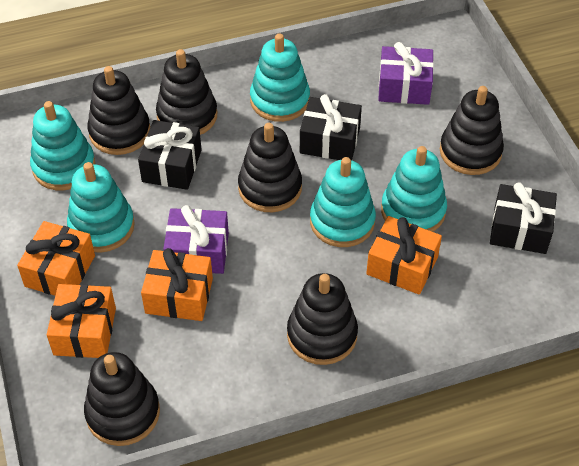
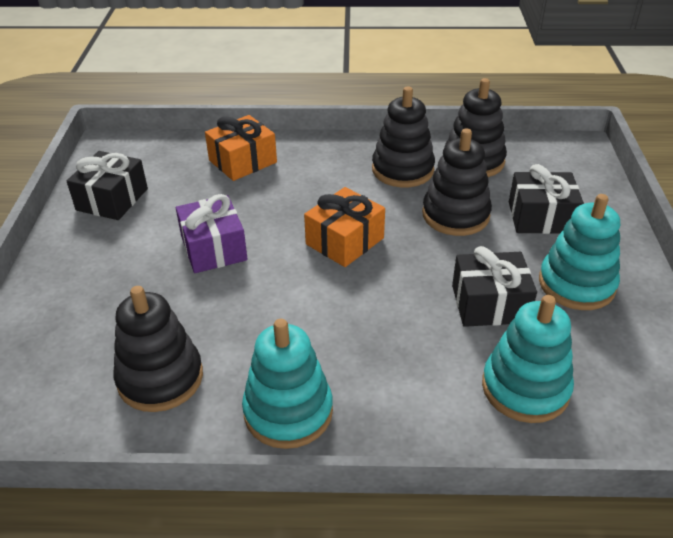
black stacking toy: [84,352,160,446] [88,66,150,155] [156,49,217,135] [238,123,302,212] [287,273,358,365] [440,86,504,175] = 6 -> [114,286,203,412] [372,87,435,187] [422,128,492,236] [445,78,507,177] = 4
orange gift: [17,221,95,296] [47,284,116,358] [141,248,213,321] [366,216,442,295] = 4 -> [205,115,277,181] [304,187,385,267] = 2
purple gift: [163,205,229,274] [378,42,434,105] = 2 -> [176,194,247,273] = 1
turquoise stacking toy: [30,101,95,190] [67,162,135,252] [250,33,310,122] [310,157,376,247] [381,146,447,232] = 5 -> [242,319,333,449] [482,295,574,423] [539,194,620,310] = 3

